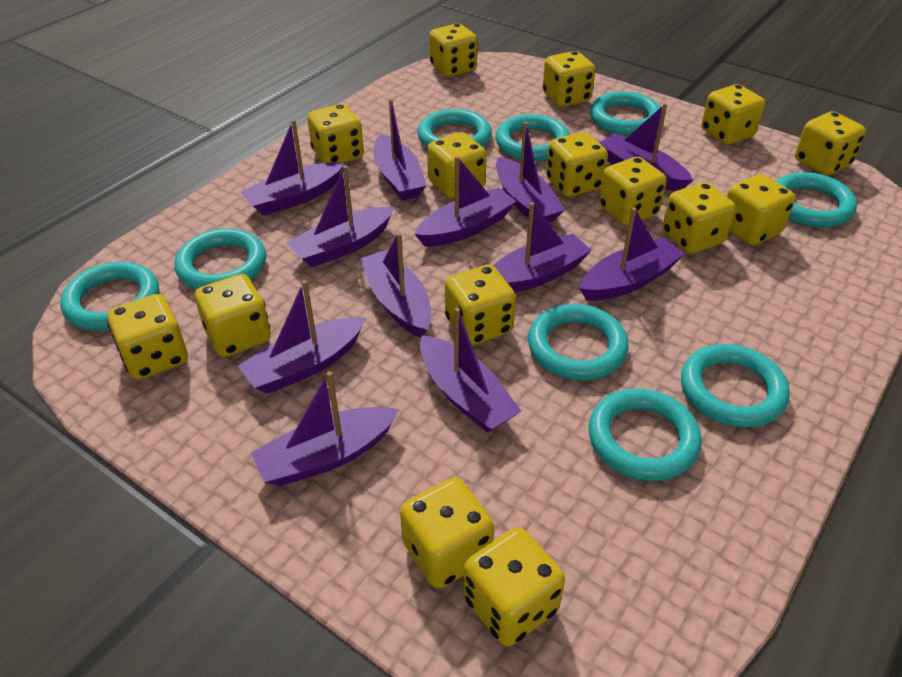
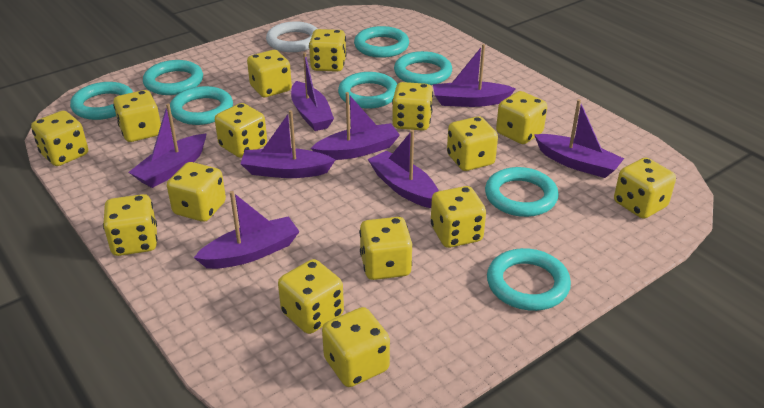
purple boat: [238,280,366,394] [240,119,344,216] [251,371,399,486] [287,165,394,267] [360,232,431,338] [373,99,427,201] [414,156,517,247] [420,308,522,433] [493,202,592,293] [496,122,565,223] [579,207,685,301] [600,103,693,191] = 12 -> [129,104,207,188] [194,191,300,269] [240,110,335,178] [291,52,334,131] [311,92,400,160] [368,130,439,208] [433,44,516,107] [534,99,624,178] = 8
turquoise ring: [60,262,159,331] [174,228,266,290] [417,109,492,148] [495,114,570,161] [528,304,629,380] [589,388,702,481] [590,91,662,136] [681,344,790,428] [776,172,857,228] = 9 -> [70,82,133,120] [143,60,203,95] [170,86,233,125] [338,72,397,109] [354,26,409,58] [394,51,452,85] [485,167,559,217] [487,248,571,311] = 8
white ring: none = 0 -> [266,21,318,52] = 1

